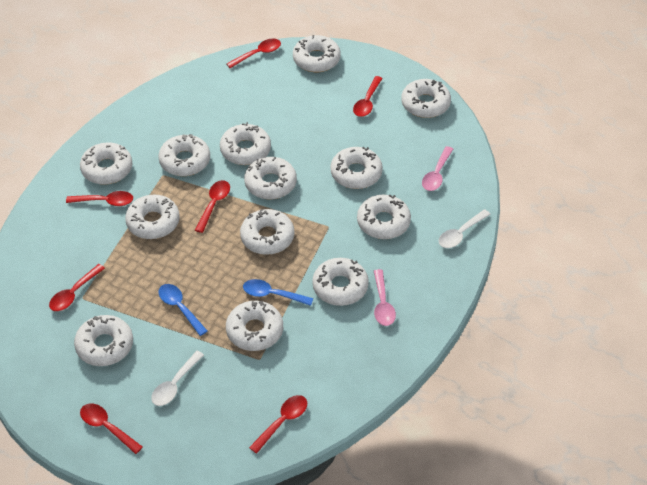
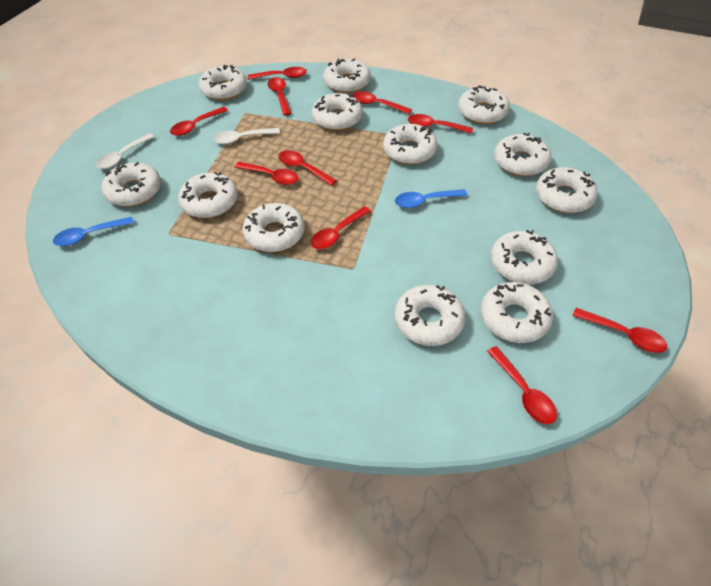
pink spoon: [374,269,396,326] [422,146,453,191] = 2 -> none = 0
red spoon: [49,264,105,311] [66,191,133,206] [80,404,143,454] [195,180,230,233] [227,39,281,68] [249,395,307,454] [353,76,383,117] = 7 -> [170,107,228,136] [235,162,299,185] [248,67,307,80] [268,77,292,116] [278,150,337,186] [310,206,371,249] [353,91,412,114] [408,114,473,134] [487,346,557,424] [572,308,667,353] = 10

